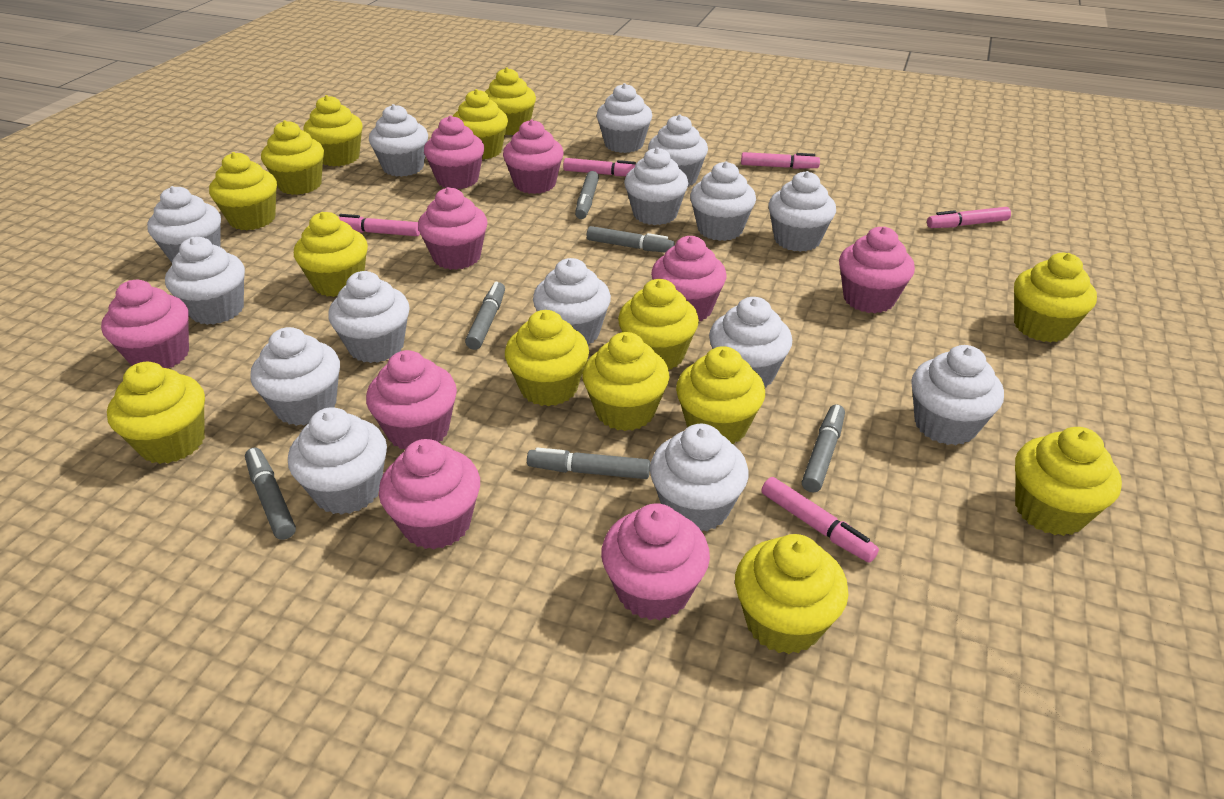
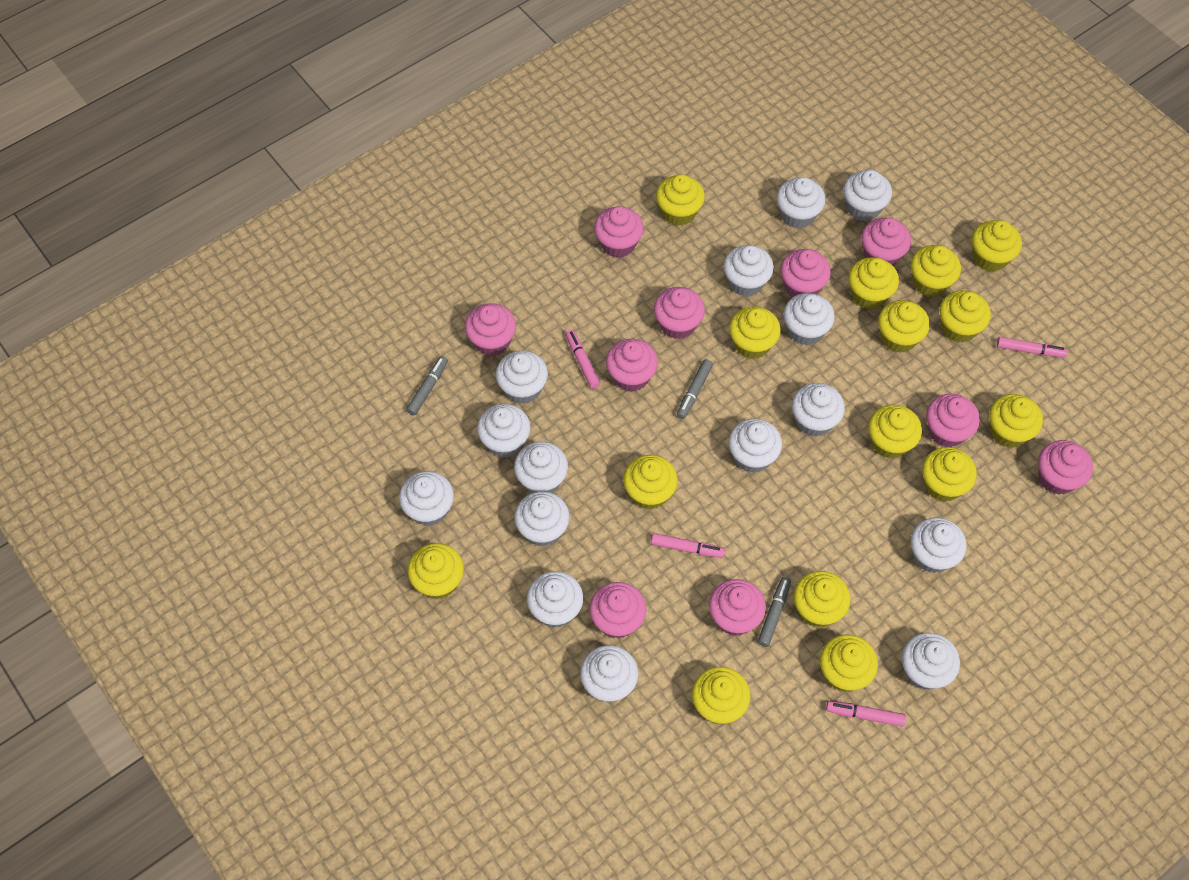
grey marker: [245,448,296,540] [465,282,505,350] [527,448,650,479] [575,171,599,219] [586,226,675,253] [802,404,845,493] = 6 -> [406,356,448,416] [677,359,713,419] [758,577,791,647] = 3
pink cupcake: [101,280,189,368] [366,350,457,449] [379,439,480,550] [418,187,487,270] [424,115,484,189] [503,119,564,194] [601,503,710,620] [651,236,726,321] [839,227,915,313] = 9 -> [465,303,516,356] [589,582,646,639] [594,206,644,258] [606,339,658,392] [654,287,705,339] [709,579,766,636] [780,249,831,297] [861,218,911,266] [926,394,980,447] [1038,440,1093,495] = 10
pink marker: [339,214,420,236] [563,158,636,176] [741,152,820,169] [762,477,879,563] [927,207,1011,228] = 5 -> [565,329,600,389] [651,533,725,558] [826,701,906,727] [997,337,1068,358] = 4
yellow cupcake: [107,362,205,464] [209,152,277,230] [261,120,324,195] [294,212,368,297] [304,95,363,167] [452,89,508,160] [485,67,536,135] [505,310,589,406] [582,332,670,431] [618,279,699,370] [676,346,765,445] [735,534,848,654] [1014,253,1097,342] [1015,427,1122,536] = 14 -> [408,543,464,599] [623,455,678,510] [656,174,705,226] [692,667,751,724] [729,306,781,359] [794,571,851,627] [820,635,878,692] [848,257,899,309] [868,405,922,459] [878,300,930,353] [911,245,961,297] [922,447,977,502] [939,290,991,343] [972,220,1022,272] [989,394,1043,448] = 15

